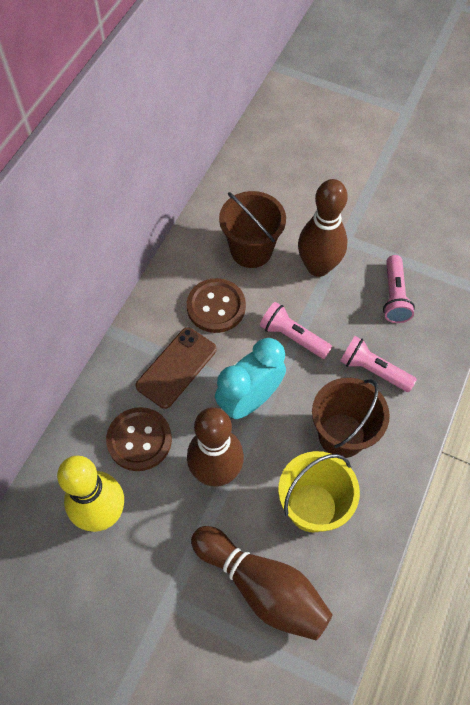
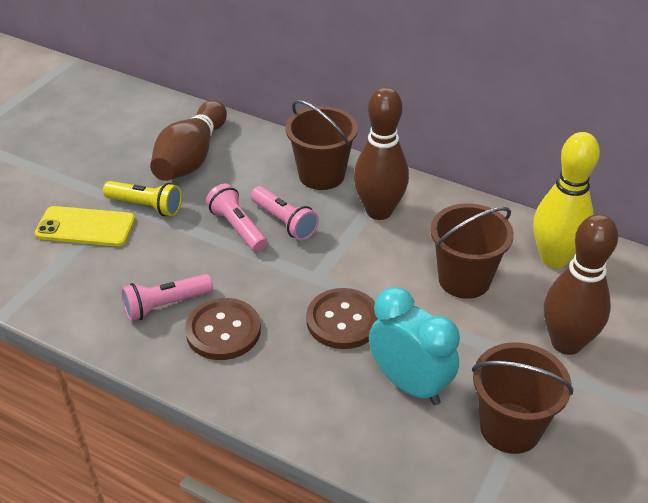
brown bucket: [219,191,286,268] [312,378,390,458] = 2 -> [285,100,358,190] [430,203,514,299] [472,342,573,454] = 3
brown phone: [136,327,216,409] = 1 -> none = 0
yellow bucket: [278,451,360,533] = 1 -> none = 0
yellow flashlight: none = 0 -> [103,181,182,216] = 1
yellow phone: none = 0 -> [35,206,135,246] = 1

